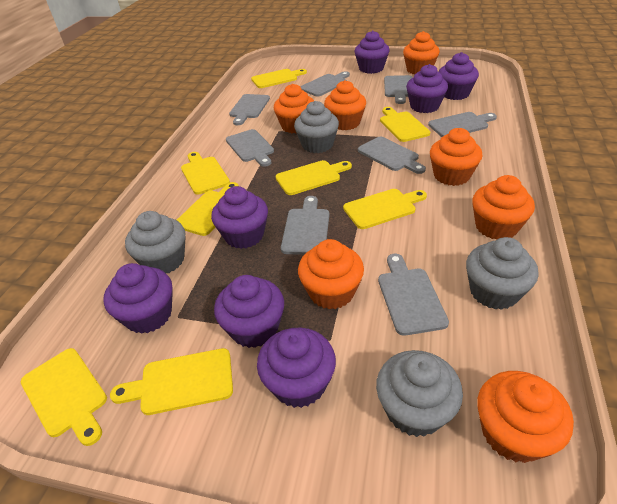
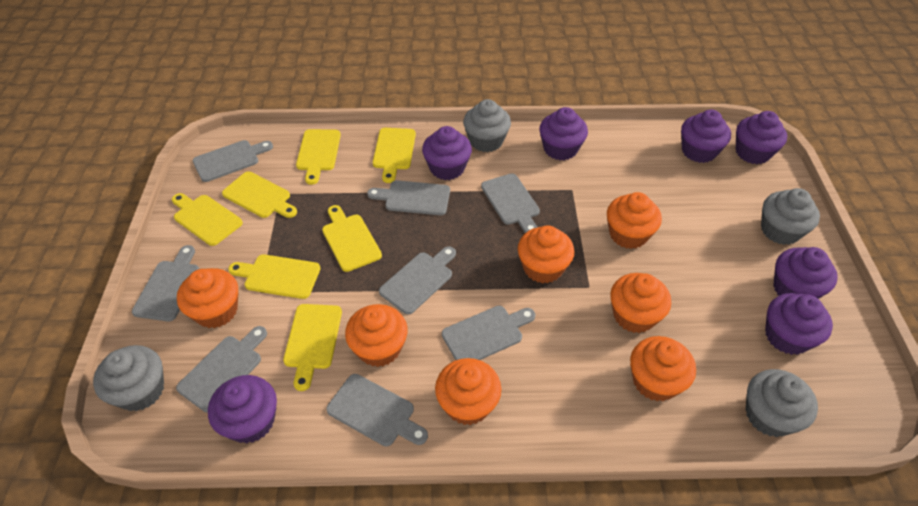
yellow cutting board: [21,348,107,446] [110,348,233,415] [177,182,239,236] [181,152,230,195] [251,69,307,88] [275,160,352,195] [343,189,427,229] [380,107,430,142] = 8 -> [172,193,243,246] [222,172,297,218] [228,254,321,299] [283,304,342,391] [296,129,341,185] [322,205,382,272] [373,128,416,183] = 7

